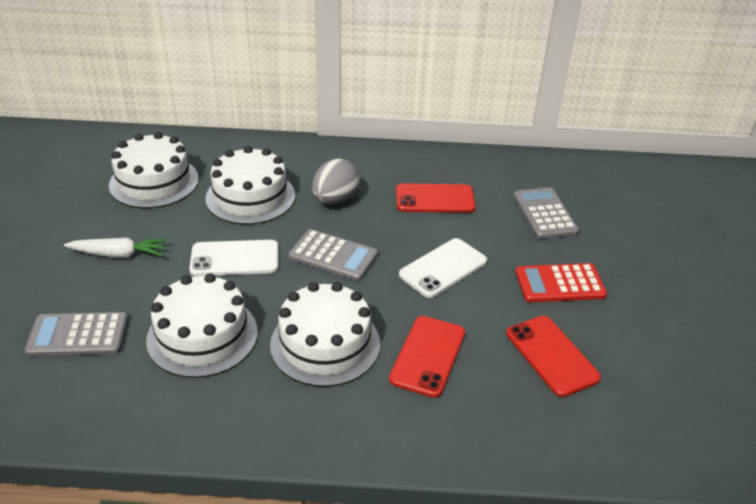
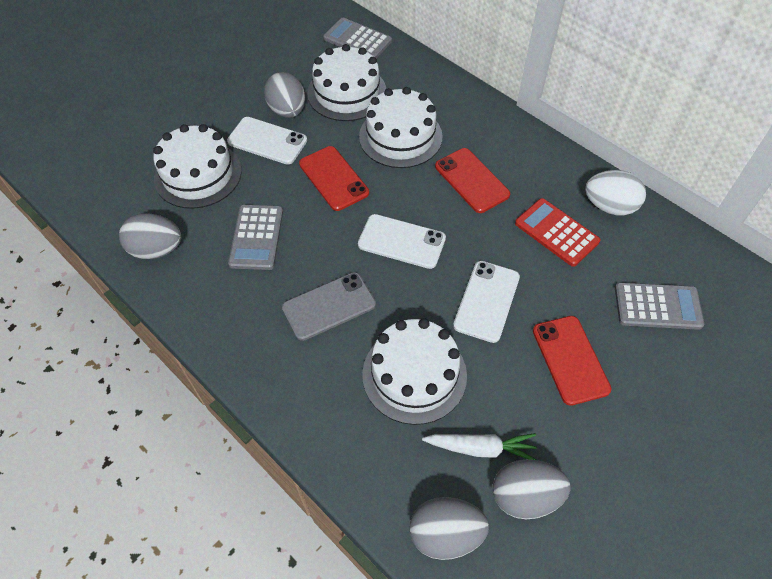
grey egg: [312,159,360,205] = 1 -> [119,213,181,259] [264,72,305,118] [410,497,489,560] [493,459,571,519] = 4
grey phone: none = 0 -> [282,272,376,341] = 1
white egg: none = 0 -> [585,170,646,215] = 1
white phone: [189,240,279,276] [399,238,487,298] = 2 -> [227,117,307,165] [358,214,446,269] [453,261,520,343] = 3

